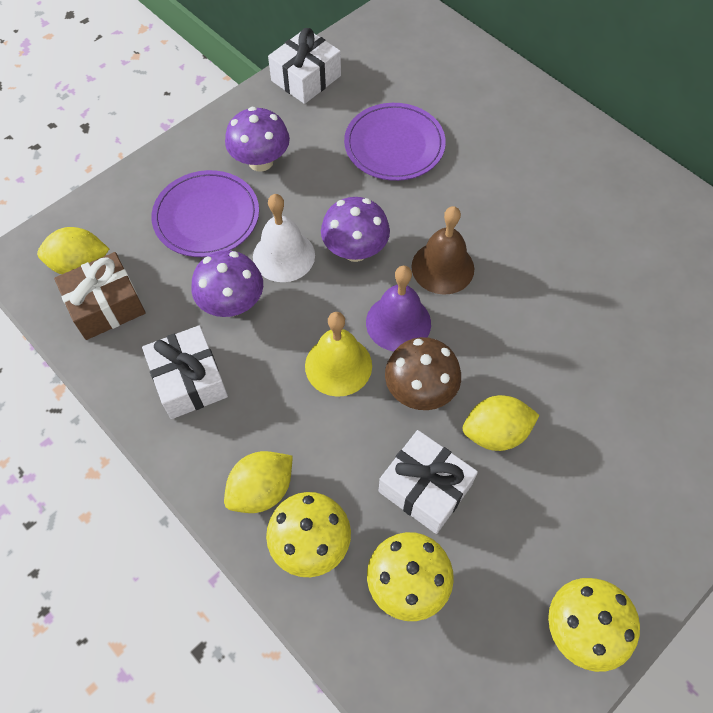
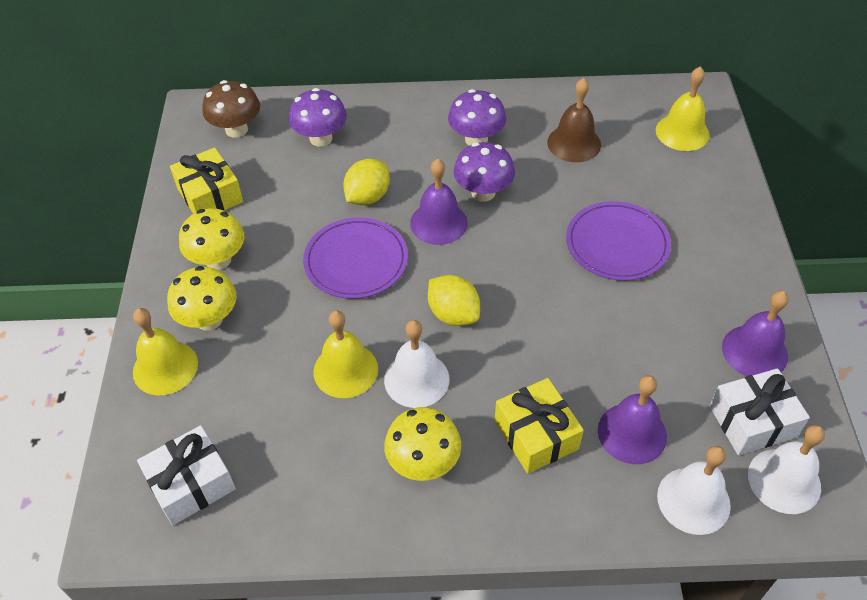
brown gift: [54,252,146,340] = 1 -> none = 0
purple bell: [366,266,431,351] = 1 -> [410,159,468,245] [598,376,667,464] [722,291,789,376] = 3
white bell: [253,194,315,282] = 1 -> [384,320,449,408] [657,446,731,535] [748,425,825,514] = 3
white gift: [142,325,228,419] [268,28,341,104] [379,430,478,534] = 3 -> [137,425,236,525] [710,368,810,455] = 2
yellow bell: [305,312,372,397] = 1 -> [133,308,198,396] [313,310,378,398] [656,66,710,151] = 3
yellow gift: none = 0 -> [170,147,243,214] [495,378,584,474] = 2
yellow lemon: [37,227,109,275] [224,451,293,513] [463,395,539,451] = 3 -> [343,159,390,205] [428,275,480,326] = 2

